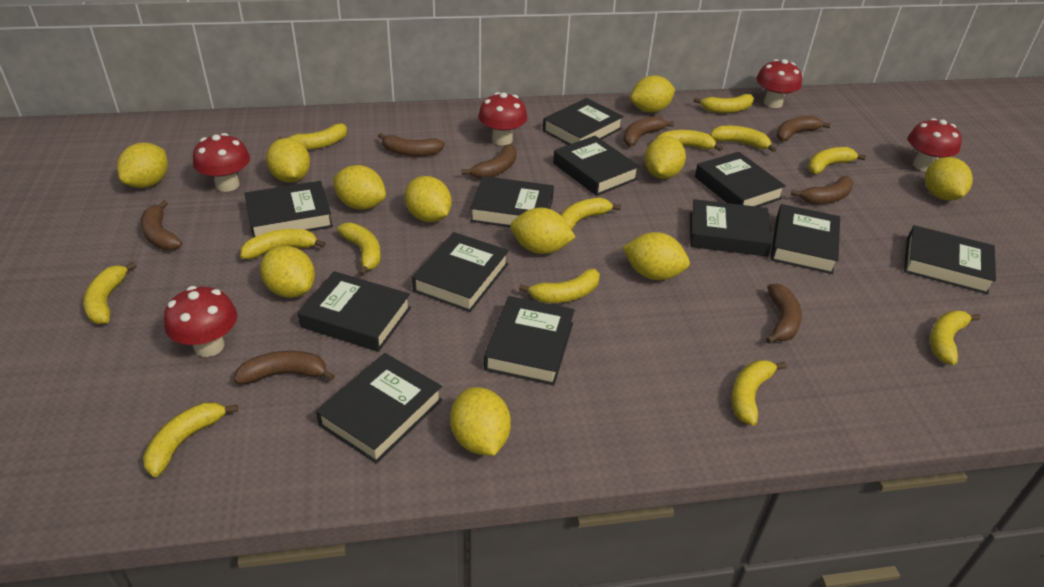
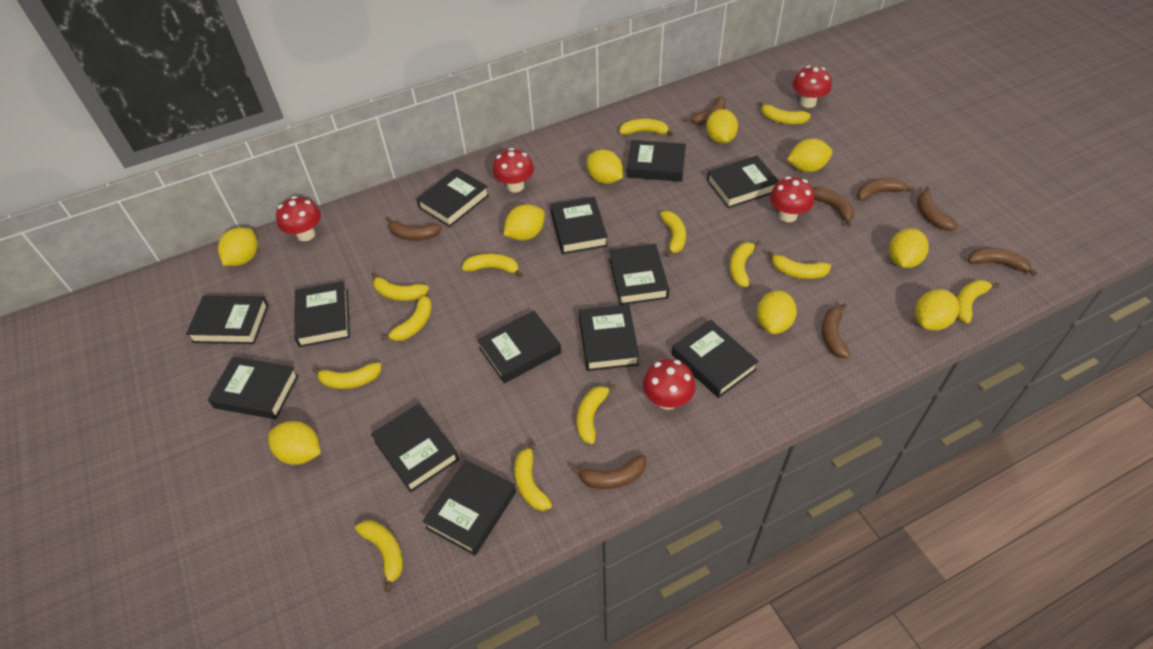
black book: [244,181,333,238] [297,271,411,352] [316,353,442,464] [412,232,509,312] [470,176,554,227] [484,296,575,385] [543,98,624,145] [553,136,640,196] [690,199,773,257] [695,152,786,207] [770,204,840,274] [904,225,996,294] = 12 -> [186,295,269,344] [208,357,299,419] [294,281,350,347] [371,404,459,492] [417,168,489,227] [422,460,516,556] [477,311,561,383] [550,197,608,254] [579,304,640,371] [609,244,669,305] [627,140,686,182] [672,320,759,398] [707,156,779,208] = 13
yellow lemon: [117,143,168,188] [260,246,315,298] [266,138,310,183] [333,165,386,210] [405,176,452,222] [450,387,511,456] [510,208,576,254] [622,232,690,280] [631,76,675,113] [645,136,686,179] [925,157,973,201] = 11 -> [218,227,258,266] [268,421,321,465] [503,204,545,241] [587,149,623,184] [706,109,738,144] [757,290,797,334] [787,139,832,172] [889,228,929,268] [915,289,959,331] = 9

